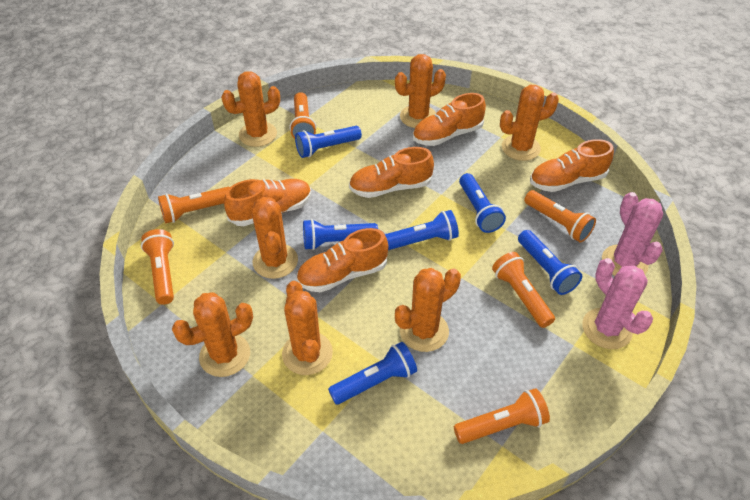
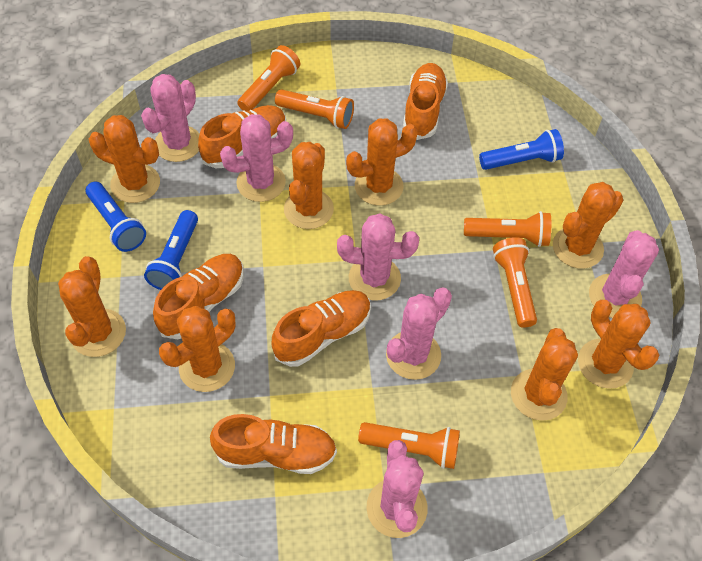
blue flashlight: [295,126,362,158] [303,219,378,250] [328,342,417,405] [385,210,459,250] [459,173,506,233] [518,230,582,295] = 6 -> [86,182,146,252] [144,210,198,290] [479,129,564,170] = 3
orange cactus: [172,292,253,377] [221,71,280,147] [252,197,298,279] [282,281,333,375] [395,54,446,128] [395,268,461,352] [500,85,559,161] = 7 -> [58,256,126,357] [89,115,160,203] [159,306,236,392] [284,142,334,229] [346,118,418,206] [511,328,578,421] [553,182,623,269] [578,300,659,389] = 8
orange flashlight: [141,229,174,305] [158,187,230,224] [289,92,316,139] [454,388,550,444] [492,252,555,328] [524,190,596,242] = 6 -> [237,45,300,111] [275,89,354,129] [358,422,460,469] [464,211,551,247] [493,237,537,328] = 5
pink cactus: [582,258,653,349] [602,192,663,276] = 2 -> [141,74,199,162] [220,114,293,202] [337,213,419,301] [367,440,427,538] [386,287,452,380] [589,230,659,318] = 6

